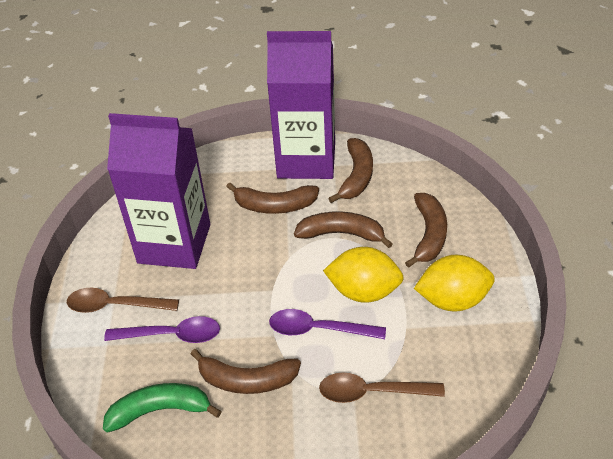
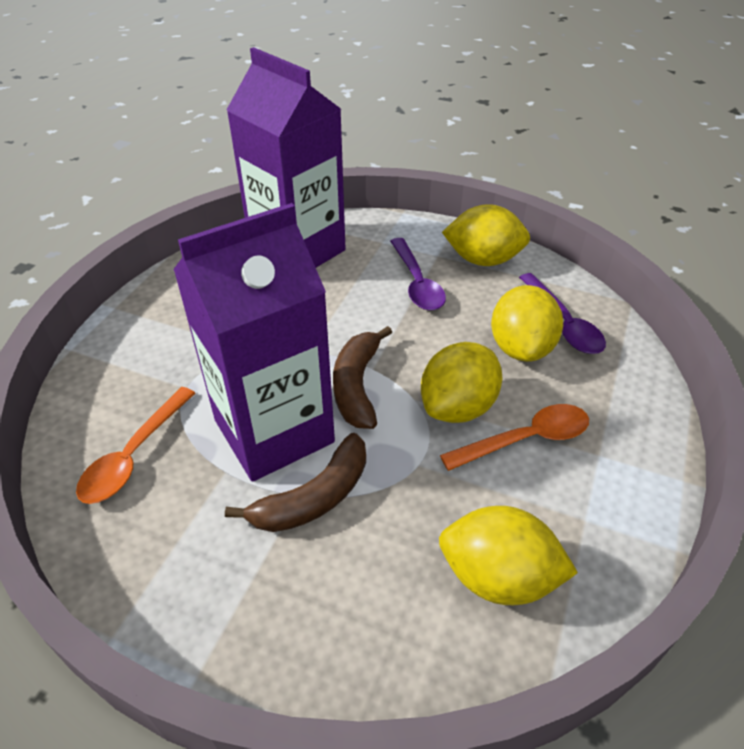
brown banana: [191,349,301,394] [226,183,319,214] [294,211,393,248] [328,138,373,203] [405,193,447,268] = 5 -> [225,433,366,532] [333,326,392,429] = 2
brown spoon: [67,288,179,313] [319,373,445,403] = 2 -> none = 0
green banana: [103,383,222,433] = 1 -> none = 0
orange spoon: none = 0 -> [76,387,196,504] [440,404,589,471] = 2
yellow lemon: [323,247,404,303] [414,255,495,312] = 2 -> [421,342,503,423] [439,506,578,605] [442,204,530,266] [491,285,563,362] = 4

